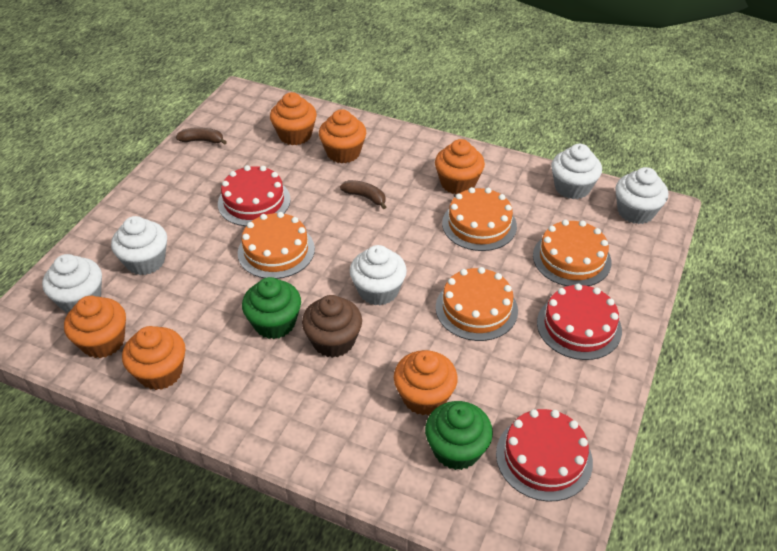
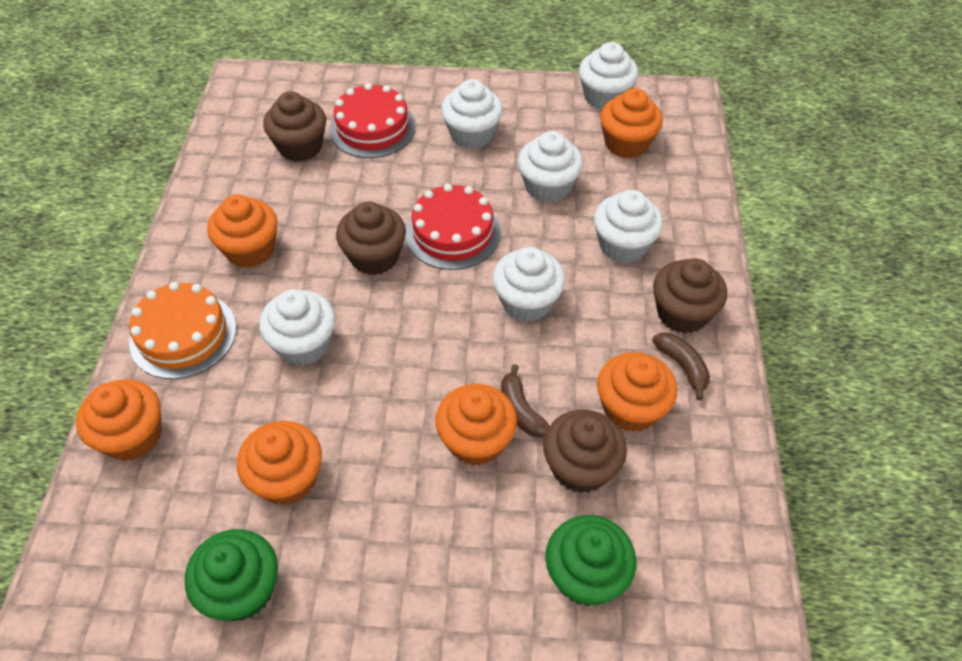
brown cupcake: [302,295,362,358] = 1 -> [263,91,326,162] [336,201,406,275] [543,409,627,493] [653,258,727,334] = 4
orange cake: [238,212,315,279] [436,267,518,341] [442,187,517,251] [533,220,612,286] = 4 -> [129,282,236,379] = 1
red cake: [218,165,291,226] [496,409,593,502] [537,284,622,360] = 3 -> [329,83,416,158] [405,184,501,270] = 2
white cupcake: [42,254,102,313] [111,216,167,275] [350,245,407,306] [551,144,602,199] [615,167,668,224] = 5 -> [259,289,335,366] [441,79,503,149] [493,247,565,322] [518,131,583,203] [579,42,638,110] [594,190,663,263] = 6

